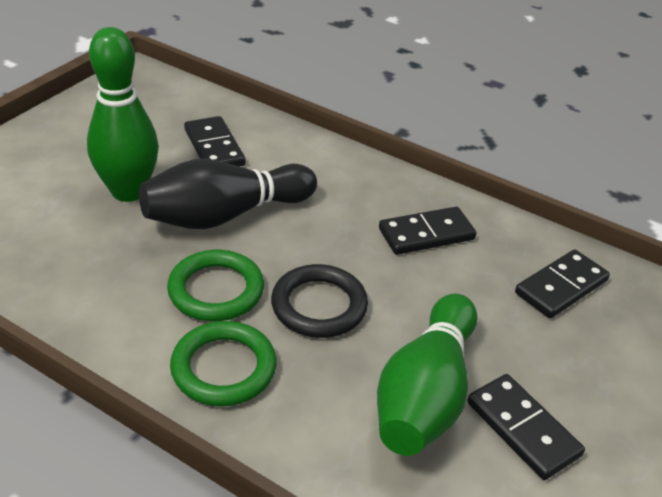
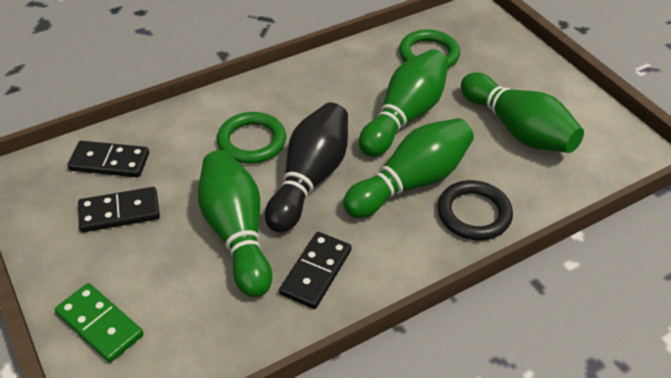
black domino: [184,116,246,167] [379,207,477,255] [467,374,585,480] [515,249,610,318] = 4 -> [67,141,149,178] [78,187,160,232] [279,232,352,309] = 3
green bowling pin: [87,27,159,202] [377,294,477,456] = 2 -> [198,150,272,297] [343,118,474,218] [359,49,449,157] [461,73,584,153] = 4
green domino: none = 0 -> [55,283,144,363] = 1

